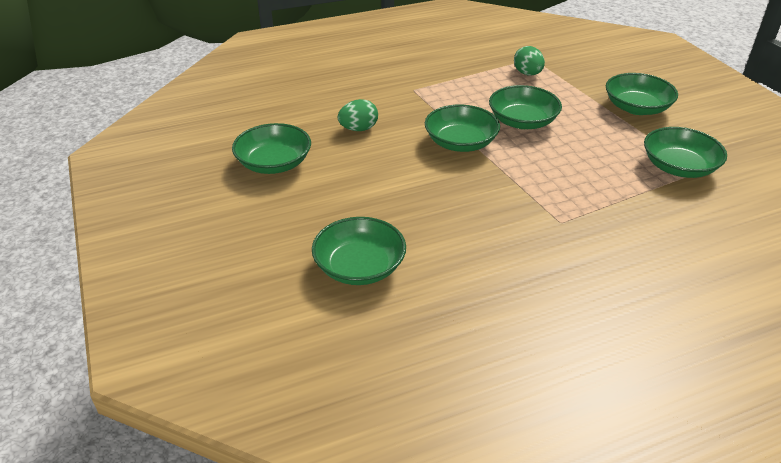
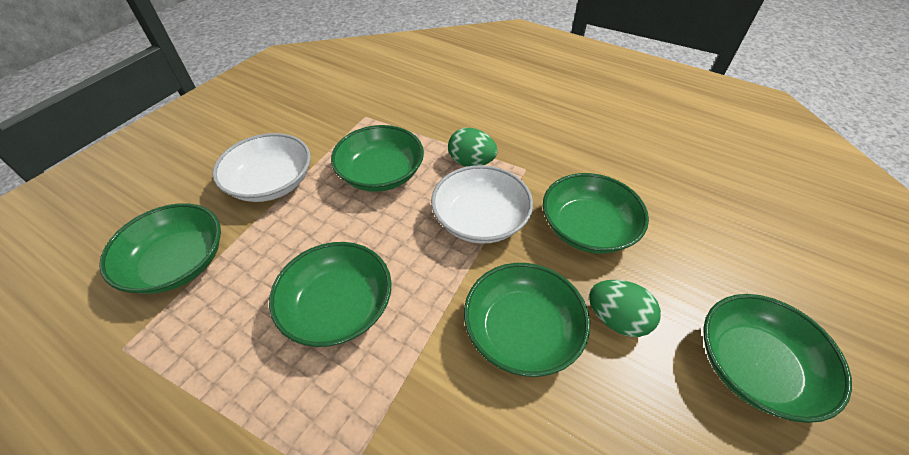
white bowl: none = 0 -> [213,133,311,202] [431,165,533,244] = 2

